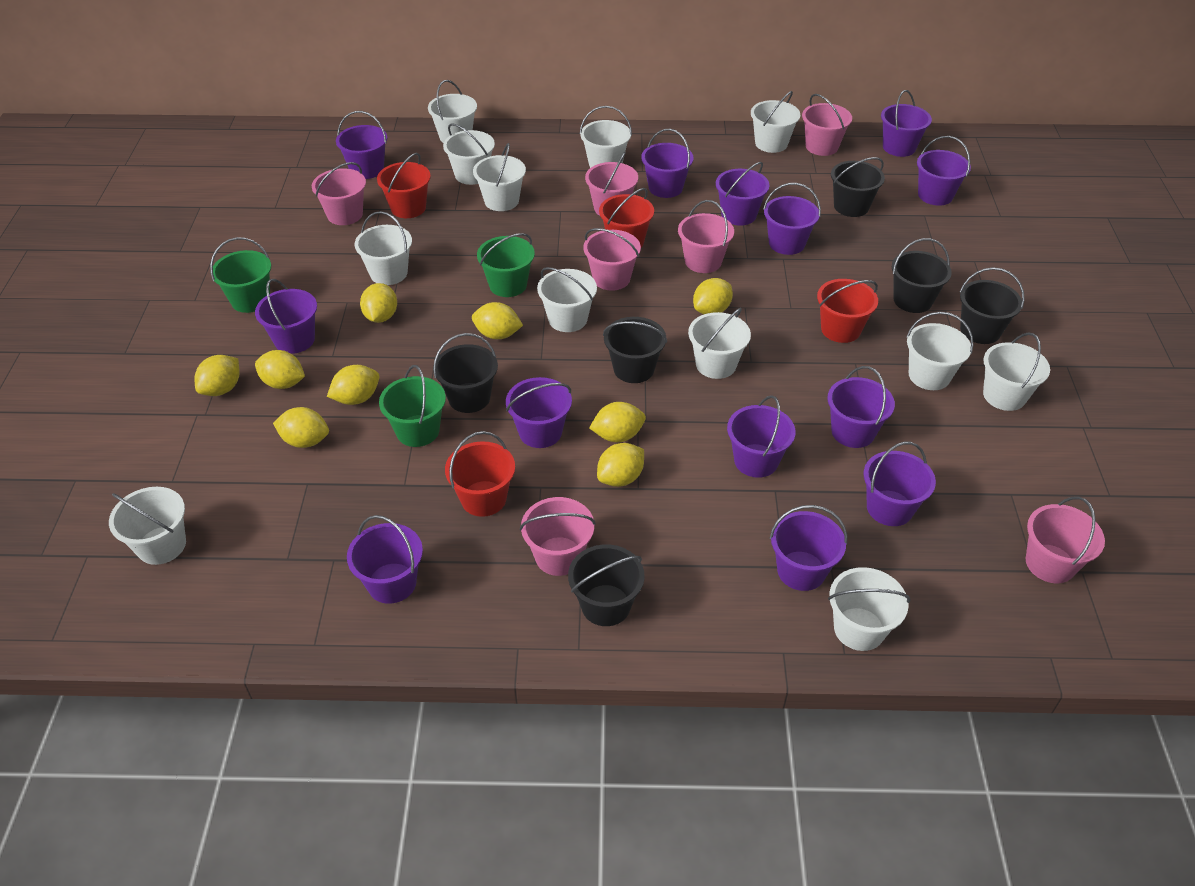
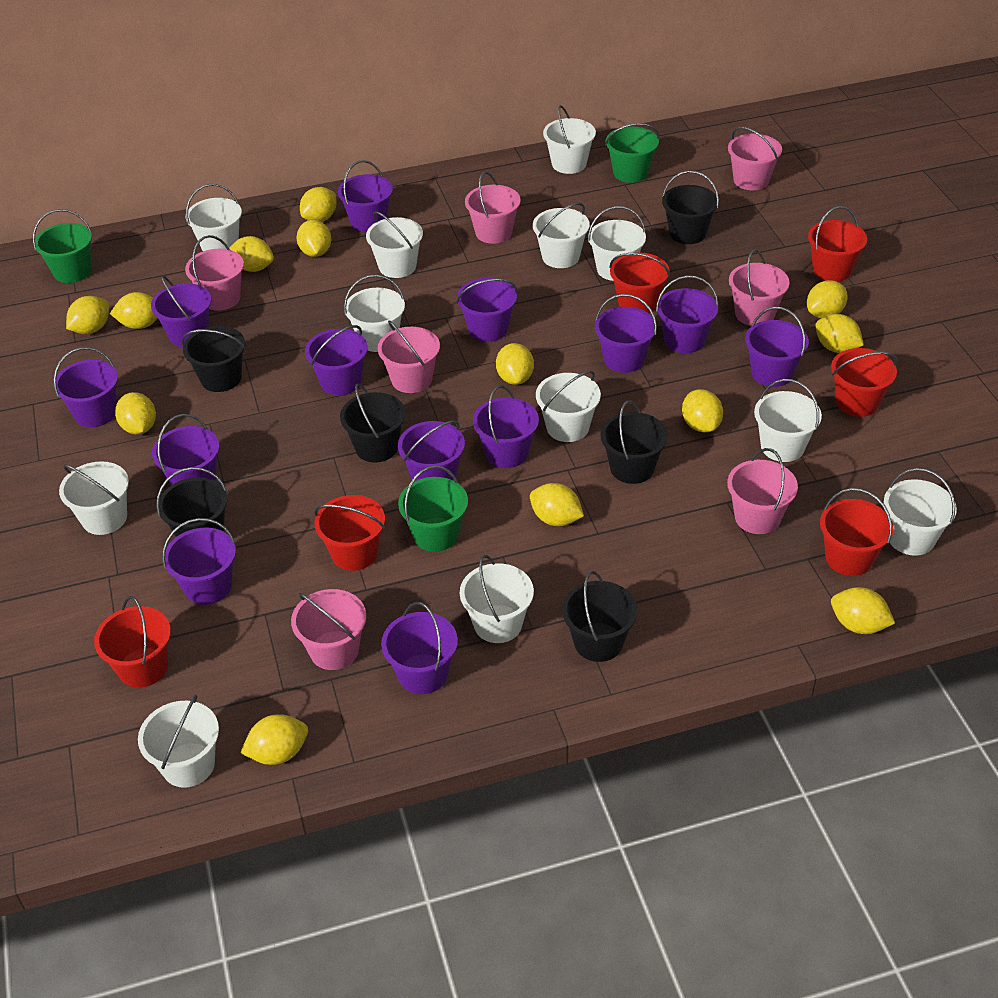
red bucket: [377,153,431,218] [445,431,515,517] [599,188,654,248] [817,279,878,343] = 4 -> [94,596,171,688] [314,495,385,571] [609,253,670,313] [808,206,867,282] [820,488,893,576] [831,348,897,417] = 6
yellow lemon: [195,355,240,396] [255,350,305,389] [273,407,329,448] [327,365,379,405] [360,283,397,323] [472,302,523,339] [589,402,646,442] [597,443,644,487] [693,278,733,314] = 9 -> [66,296,109,334] [110,292,158,329] [115,392,156,434] [229,236,274,272] [240,714,308,765] [296,220,331,257] [300,187,337,222] [496,343,534,385] [530,483,584,526] [682,389,723,432] [807,280,848,318] [815,314,864,353] [831,587,895,634] = 13

